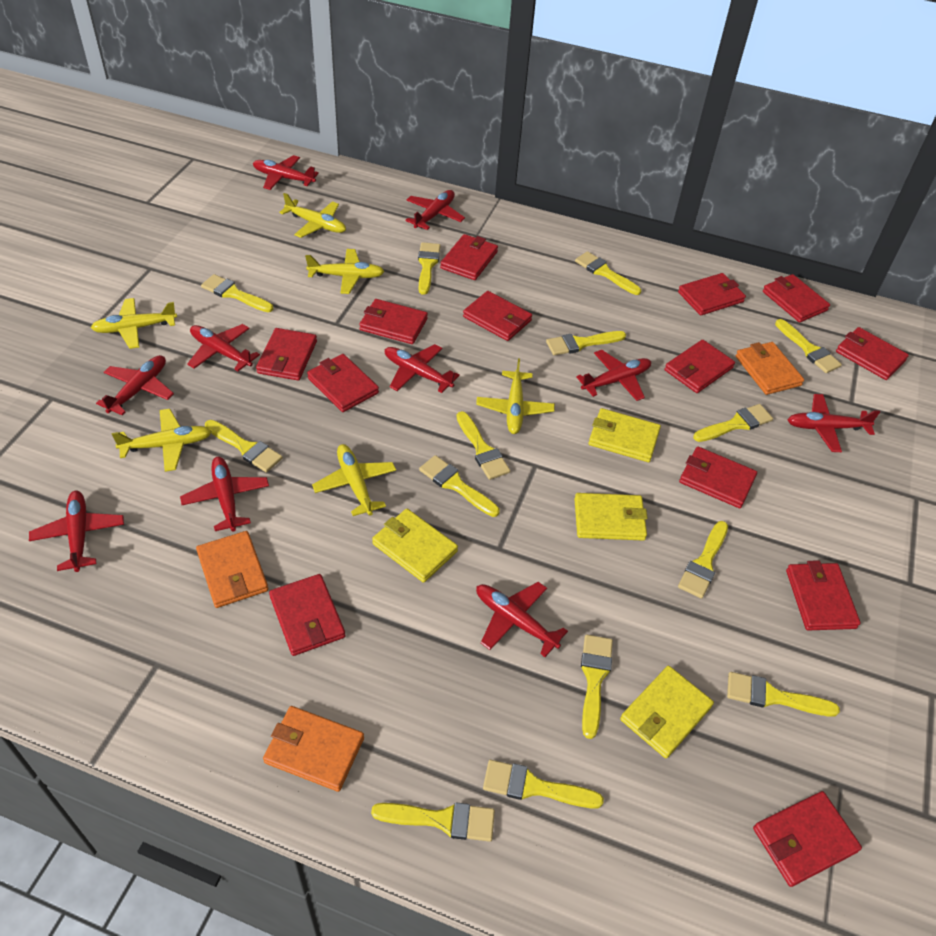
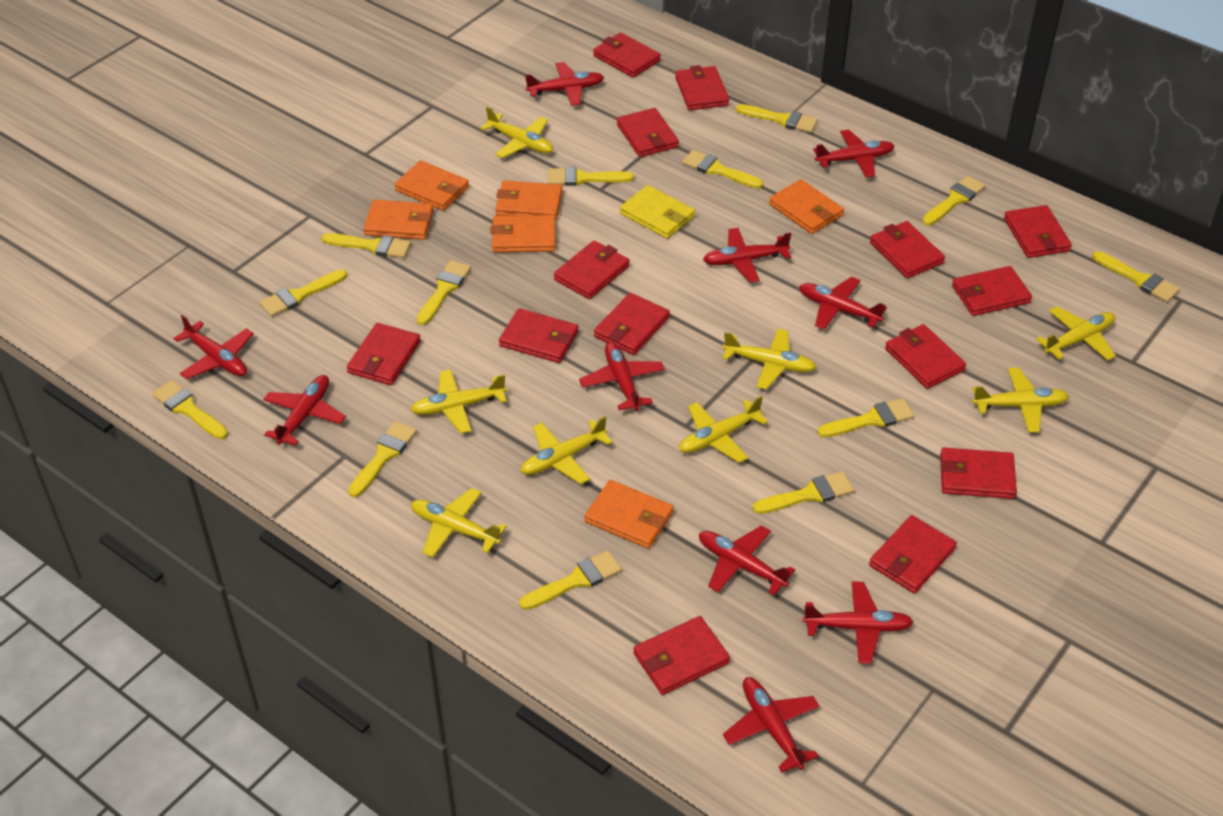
orange wallet: [196,531,268,608] [263,706,364,792] [736,342,804,395] = 3 -> [363,199,434,240] [394,160,469,211] [490,215,556,253] [496,181,563,220] [584,480,674,549] [769,179,844,234] = 6
red wallet: [256,328,317,381] [269,574,345,656] [307,354,379,412] [359,299,428,344] [440,234,498,280] [463,291,532,341] [665,340,735,393] [678,273,746,316] [679,447,757,508] [753,791,862,887] [763,274,830,322] [786,560,861,630] [836,327,909,380] = 13 -> [347,323,421,385] [499,308,579,363] [554,241,630,299] [593,32,661,78] [594,293,670,355] [617,108,679,157] [633,616,730,695] [675,65,729,110] [869,515,957,593] [870,221,945,278] [885,324,966,389] [940,448,1017,499] [952,266,1032,316] [1004,205,1072,258] = 14
yellow brush: [201,274,273,312] [205,420,283,472] [371,802,495,842] [418,242,441,295] [419,455,500,517] [456,411,510,480] [483,760,604,809] [546,331,626,355] [575,251,641,295] [581,635,613,739] [678,521,728,599] [693,404,773,442] [727,672,840,717] [775,319,842,373] = 14 -> [152,380,228,439] [259,269,347,317] [322,233,411,258] [348,421,417,497] [417,260,471,325] [519,550,622,610] [548,167,634,186] [682,150,763,188] [736,104,818,133] [753,471,854,514] [817,398,915,437] [922,176,985,225] [1092,251,1180,302] = 13
yellow plane: [91,298,177,349] [112,409,212,472] [279,193,346,238] [305,249,385,294] [312,444,396,516] [476,358,555,434] = 6 -> [410,369,507,434] [411,488,507,558] [480,107,553,158] [520,416,613,484] [679,396,768,463] [722,329,817,390] [972,368,1069,433] [1036,306,1116,361] = 8
yellow wallet: [372,509,458,583] [574,493,648,541] [589,408,661,462] [620,666,714,758] = 4 -> [620,185,695,239] = 1

